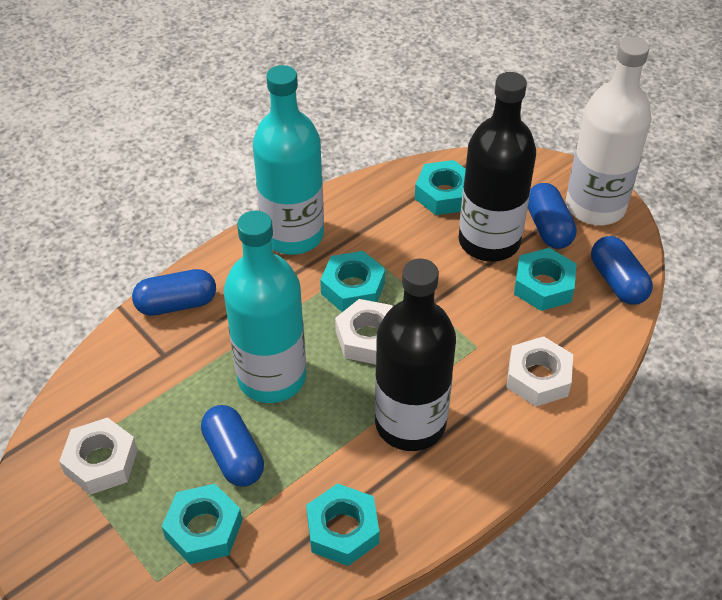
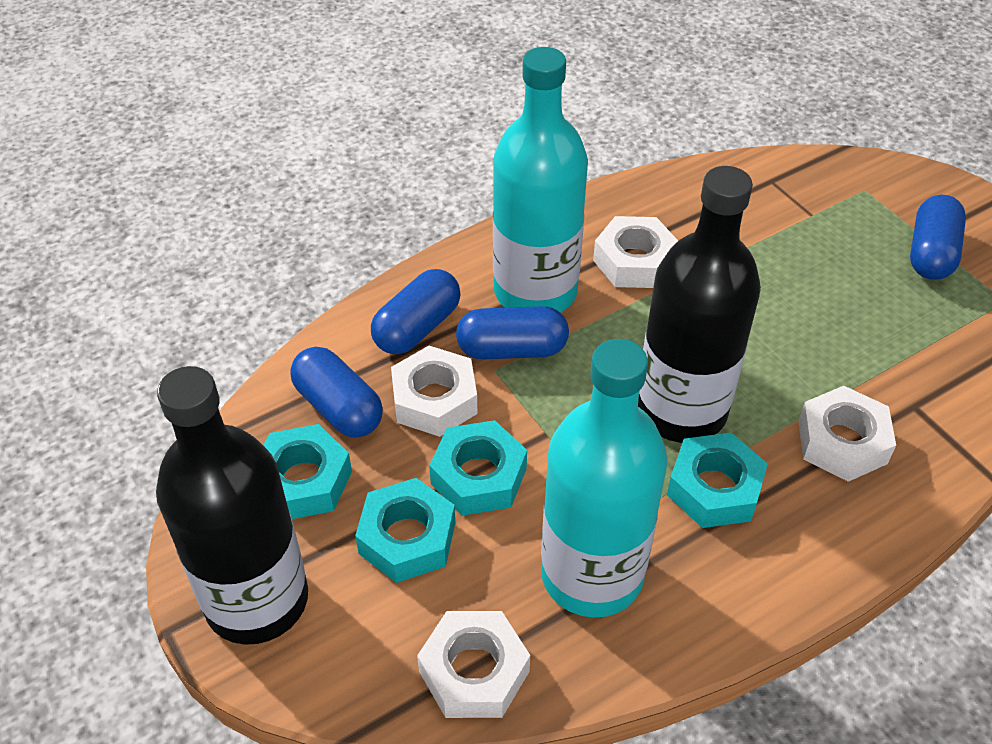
turquoise nut: [162,484,242,564] [306,483,380,566] [320,251,385,312] [415,160,466,215] [514,248,577,311] = 5 -> [263,424,352,519] [355,478,455,583] [429,420,527,516] [667,433,768,528] = 4
white bottle: [566,37,652,225] = 1 -> none = 0
white nut: [59,417,138,495] [335,299,393,364] [507,336,573,406] = 3 -> [391,346,478,437] [417,611,530,718] [593,216,678,288] [798,386,896,482] = 4

